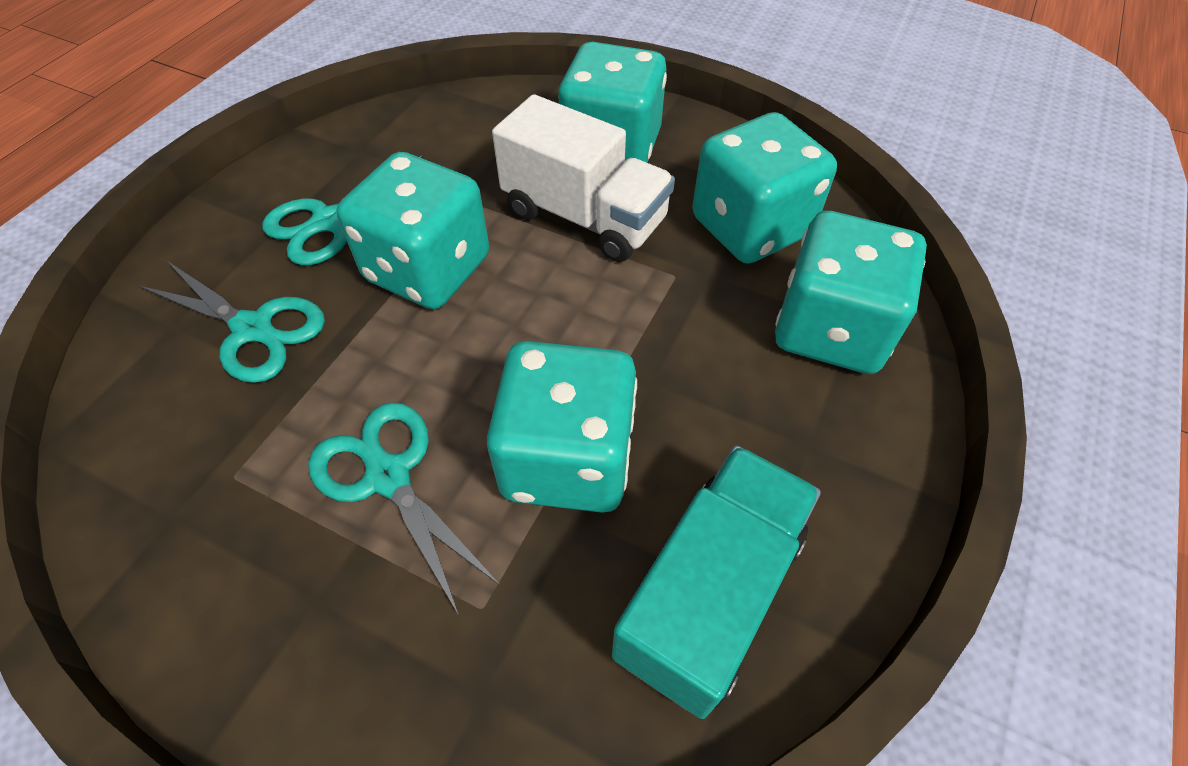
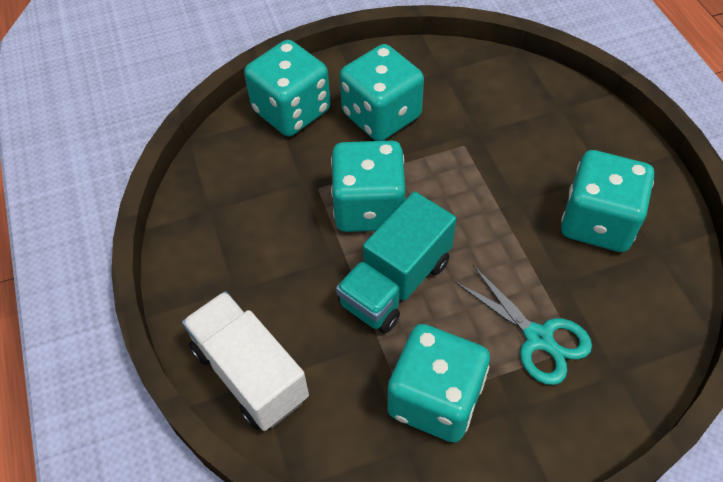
turquoise scissors: [139,260,325,383] [262,155,424,265] [308,402,501,615] = 3 -> [455,265,592,385] = 1

